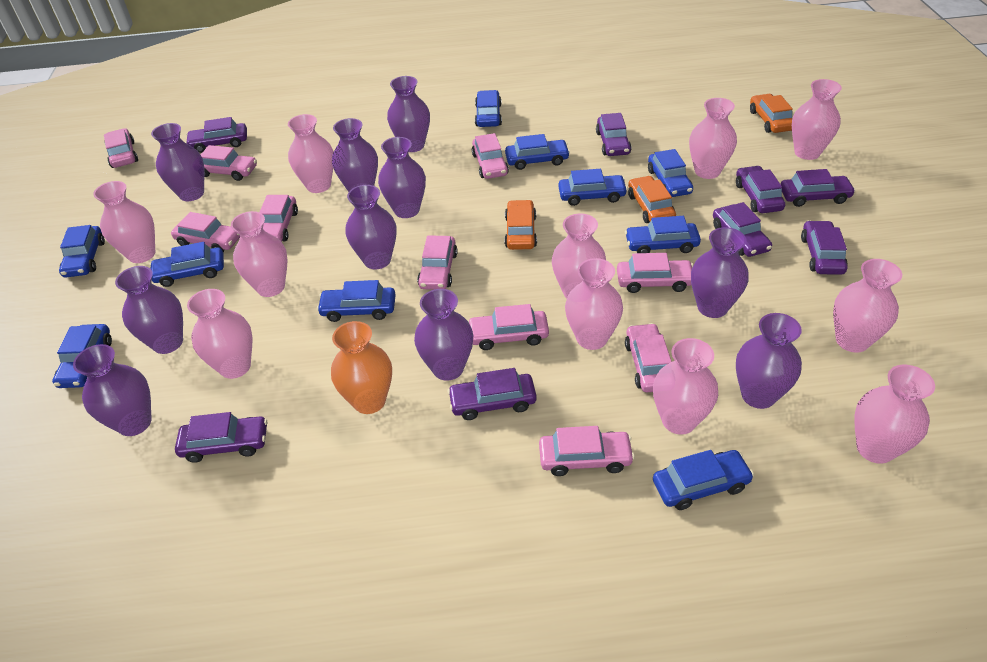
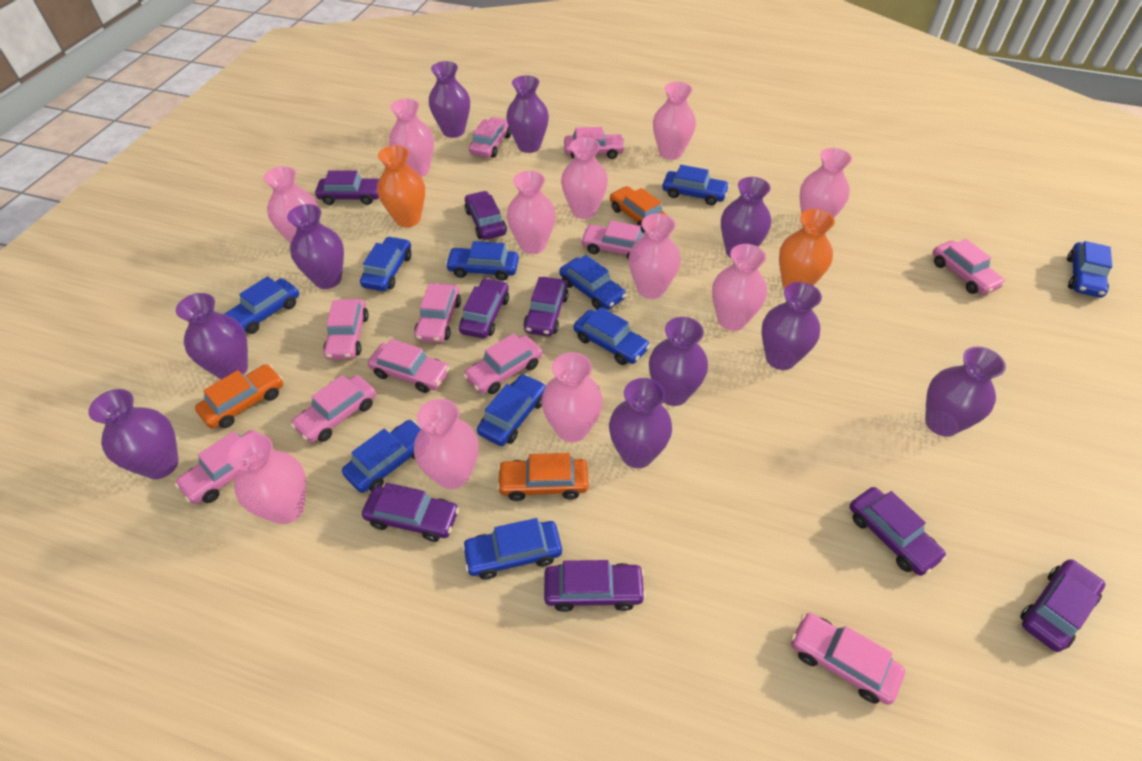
orange vase: [331,321,392,414] = 1 -> [377,145,425,227] [779,209,835,289] = 2
pink car: [104,128,138,168] [171,212,240,252] [200,145,257,181] [260,195,298,242] [417,235,458,290] [468,304,549,350] [472,133,509,179] [539,426,635,476] [617,253,693,293] [625,323,671,393] = 10 -> [175,430,257,504] [291,375,376,443] [323,299,369,360] [368,339,450,393] [414,283,461,343] [463,333,542,394] [469,117,511,158] [564,127,625,159] [580,220,644,260] [791,613,905,705] [932,239,1005,295] = 11

